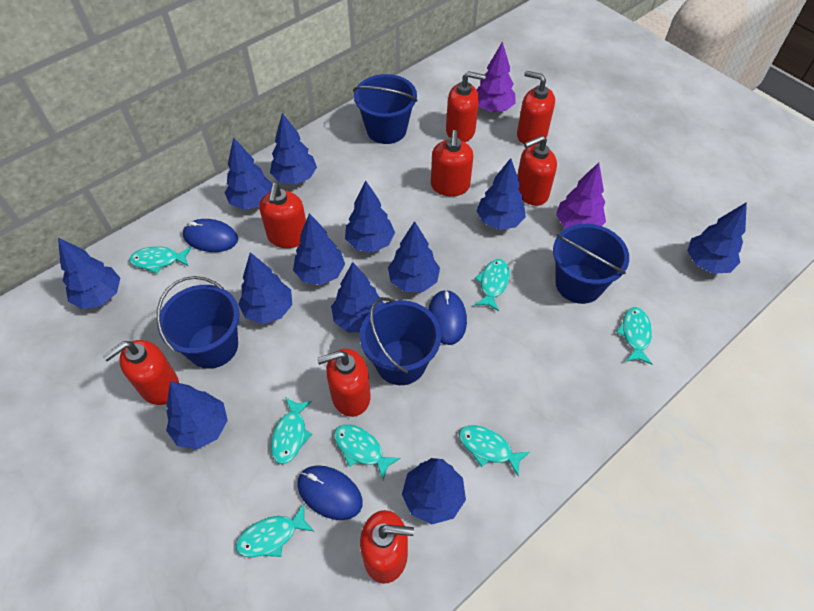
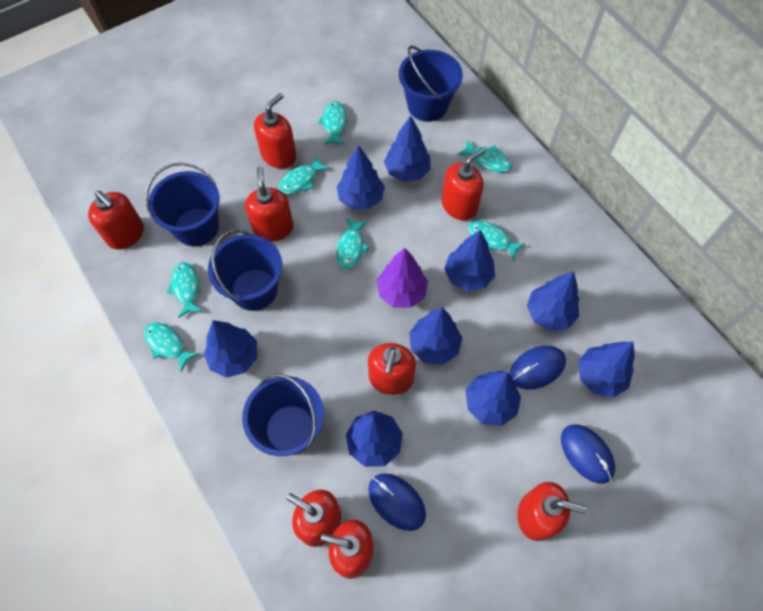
blue tree: [58,237,120,309] [166,381,228,449] [225,137,273,210] [238,252,292,324] [270,113,317,184] [293,213,345,285] [331,262,384,332] [345,180,395,252] [388,221,440,292] [402,458,466,524] [477,158,526,230] [687,202,747,274] = 12 -> [204,320,257,378] [337,145,385,210] [346,411,403,467] [384,115,431,182] [409,308,462,365] [444,230,495,292] [465,371,521,426] [527,272,579,331] [578,342,635,397] = 9
purple tree: [477,41,516,112] [556,162,606,228] = 2 -> [377,248,428,308] = 1

